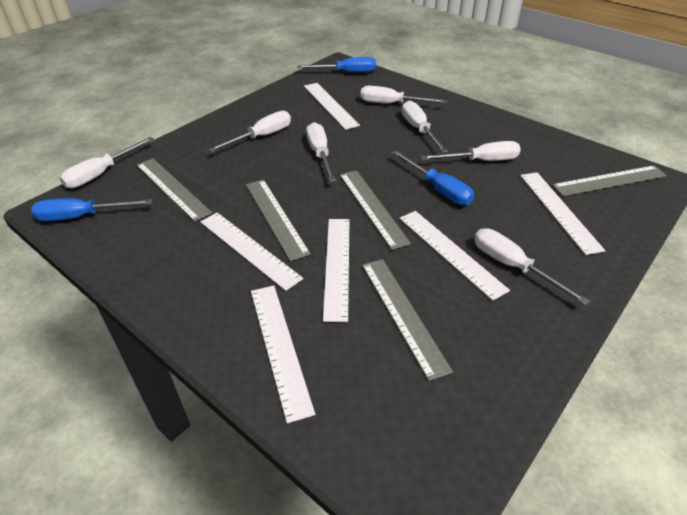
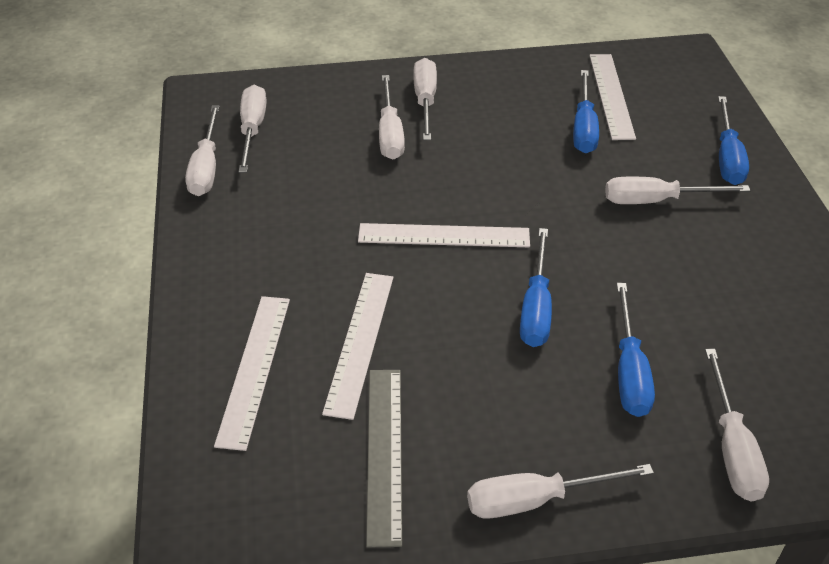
blue screwdriver: [31,198,153,221] [297,57,376,73] [392,151,474,205] = 3 -> [520,228,552,347] [573,70,599,153] [617,283,655,417] [718,96,749,185] = 4
grey ruler: [137,158,212,222] [246,180,311,261] [340,170,411,250] [362,259,453,381] [552,166,667,196] = 5 -> [366,370,402,548] = 1
white ruler: [200,212,303,291] [251,286,315,423] [304,83,360,130] [323,219,350,322] [399,211,510,301] [520,172,605,255] = 6 -> [214,296,290,451] [322,273,393,420] [358,223,530,247] [589,54,636,140] = 4

